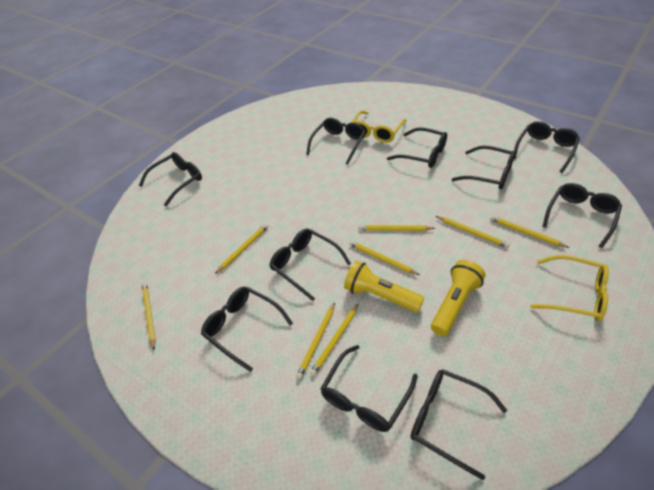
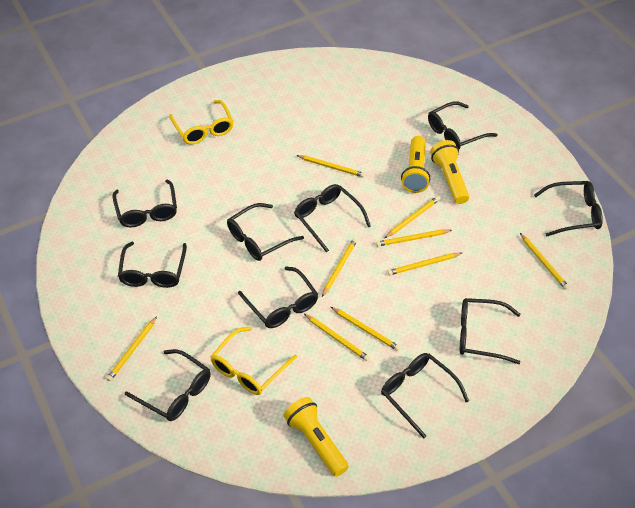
yellow flashlight: [344,260,424,312] [431,260,485,336] = 2 -> [283,397,349,477] [401,136,430,193] [430,140,469,204] = 3
yellow pencil: [142,282,156,350] [215,224,269,274] [296,303,335,379] [310,304,358,376] [349,241,420,275] [358,225,435,231] [436,216,510,248] [490,216,569,248] = 8 -> [106,316,157,381] [296,155,365,177] [304,314,370,361] [322,238,357,297] [331,307,400,351] [376,229,452,246] [385,196,439,238] [388,253,462,275] [520,233,569,290] = 9

